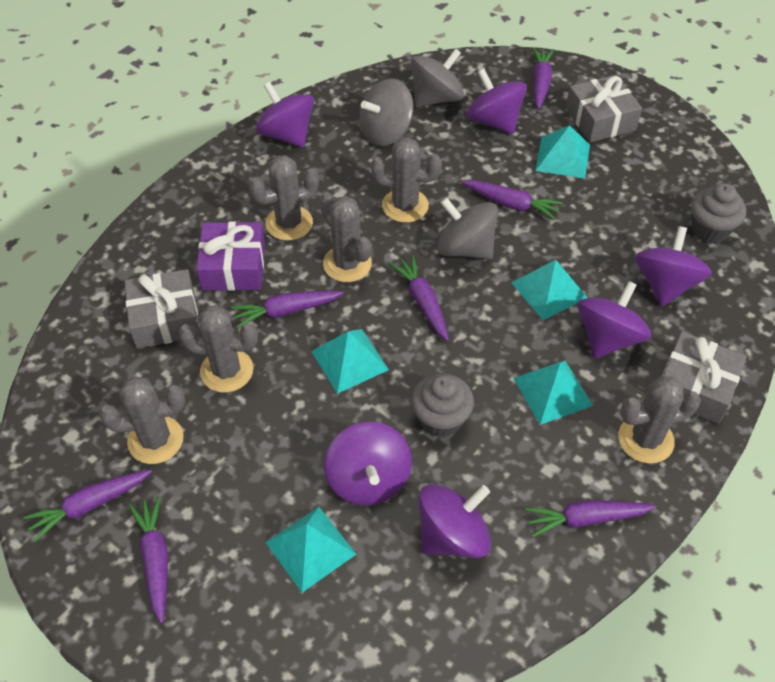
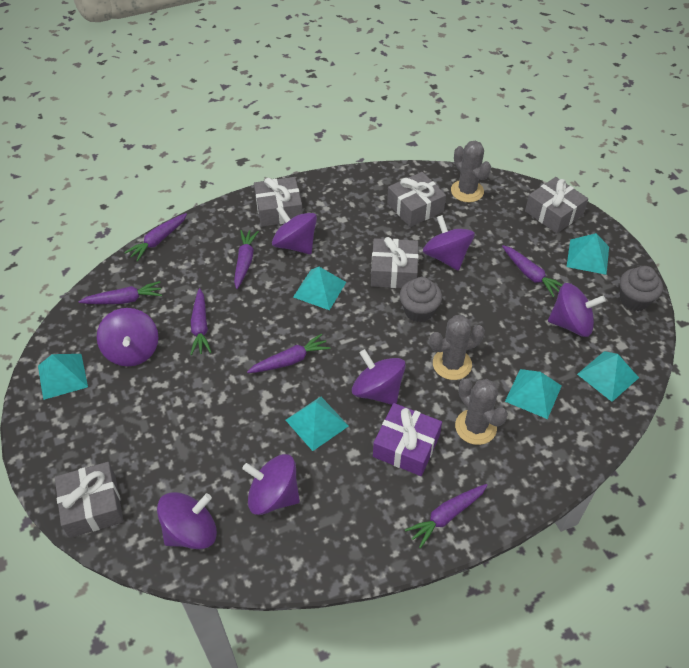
grey cactus: [99,376,185,464] [178,305,258,393] [249,155,319,241] [320,192,372,282] [371,137,442,223] [618,376,701,464] = 6 -> [429,315,485,380] [451,141,491,202] [455,379,508,445] = 3
grey gift: [125,269,200,349] [566,75,642,143] [662,332,747,424] = 3 -> [55,462,123,538] [254,177,303,227] [371,237,419,288] [387,172,446,227] [525,177,588,234] = 5
grey spinning top: [360,79,413,146] [411,48,464,108] [437,197,498,260] = 3 -> none = 0
purple spinning top: [255,82,314,148] [324,422,412,506] [419,484,491,558] [467,69,527,134] [577,281,651,359] [635,226,712,306] = 6 -> [97,308,158,367] [157,492,217,549] [242,454,300,515] [272,206,317,254] [352,349,406,405] [423,215,475,271] [548,283,606,337] = 7
turquoise pyramid: [265,507,356,592] [311,329,389,394] [511,260,588,320] [513,360,593,425] [535,125,590,179] = 5 -> [38,354,88,400] [286,397,349,451] [293,267,346,310] [505,369,562,419] [567,233,609,275] [577,351,639,402] = 6

